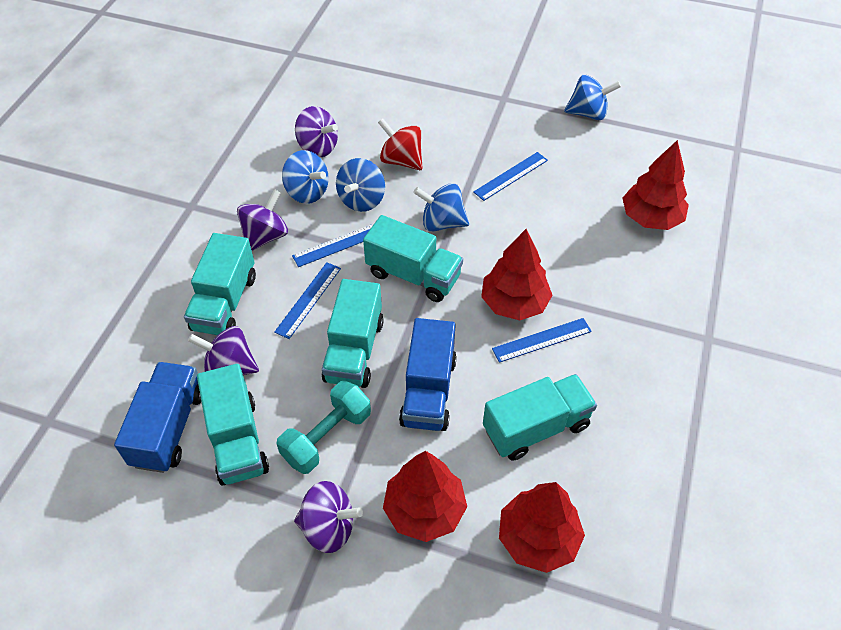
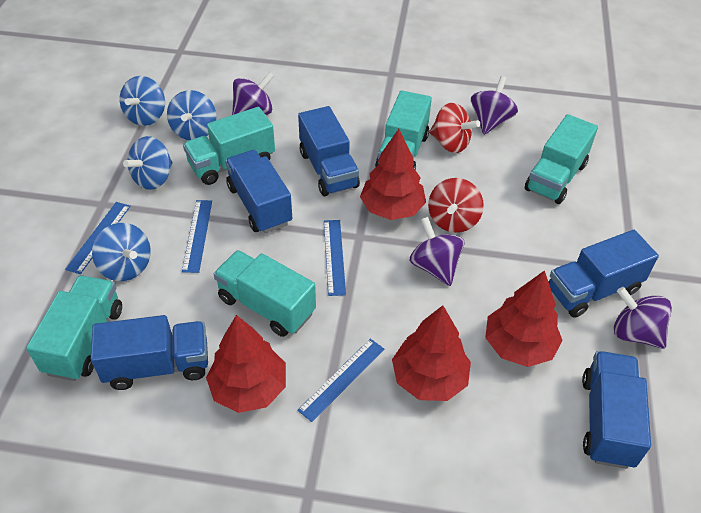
blue truck: [114,362,201,473] [399,318,457,431] = 2 -> [91,315,208,390] [225,150,292,233] [298,106,360,196] [548,230,659,318] [582,351,651,469] = 5
red spinning top: [378,118,423,170] = 1 -> [428,178,484,233] [429,103,480,153] = 2
turquoise dumbbell: [276,381,371,474] = 1 -> none = 0

